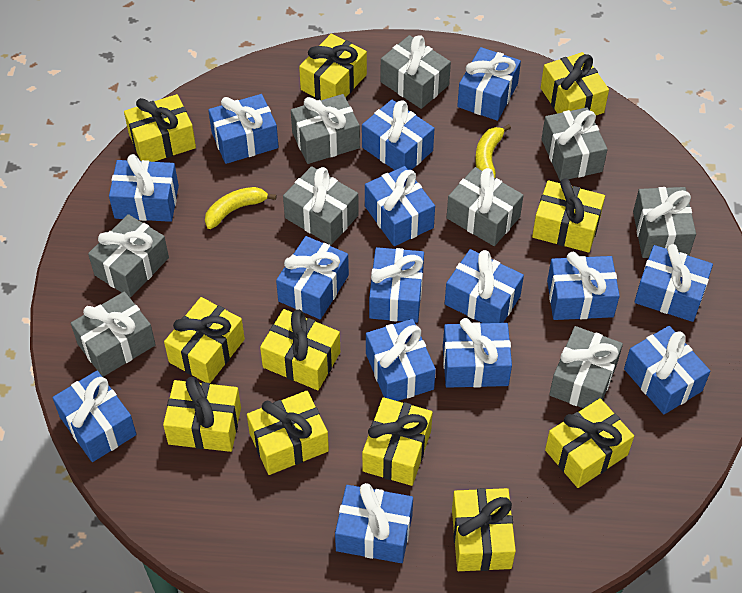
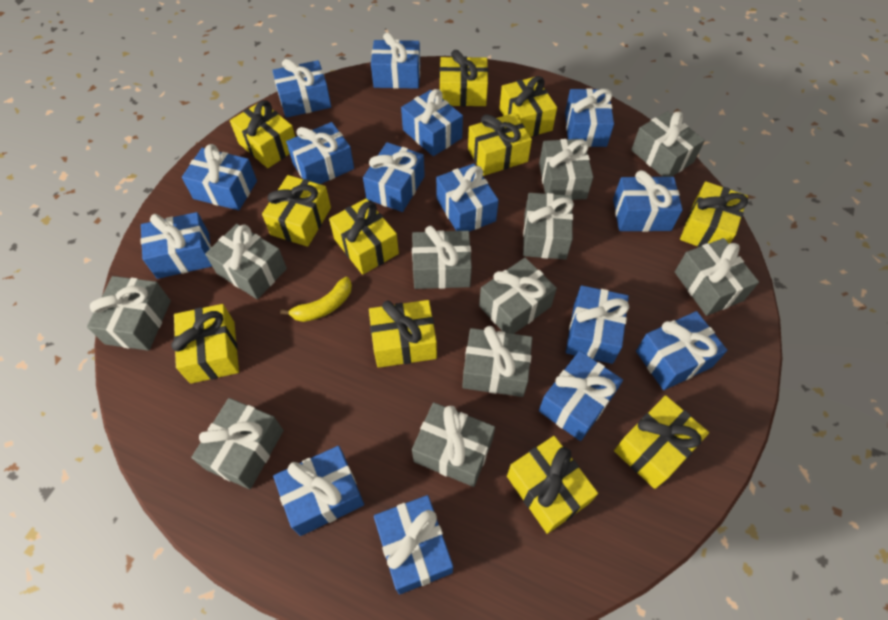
grey gift: [71,292,156,377] [88,214,169,298] [283,166,359,245] [291,94,360,164] [380,35,451,109] [447,167,523,246] [541,107,608,181] [549,326,623,408] [633,187,696,258] = 9 -> [87,276,171,351] [191,398,284,489] [205,224,287,299] [412,226,472,289] [412,402,495,487] [462,326,532,397] [479,258,557,334] [523,193,574,260] [539,139,593,200] [631,111,705,177] [675,238,759,316] = 11
yellow banana: [205,187,277,229] [475,124,511,178] = 2 -> [280,277,352,322] = 1

